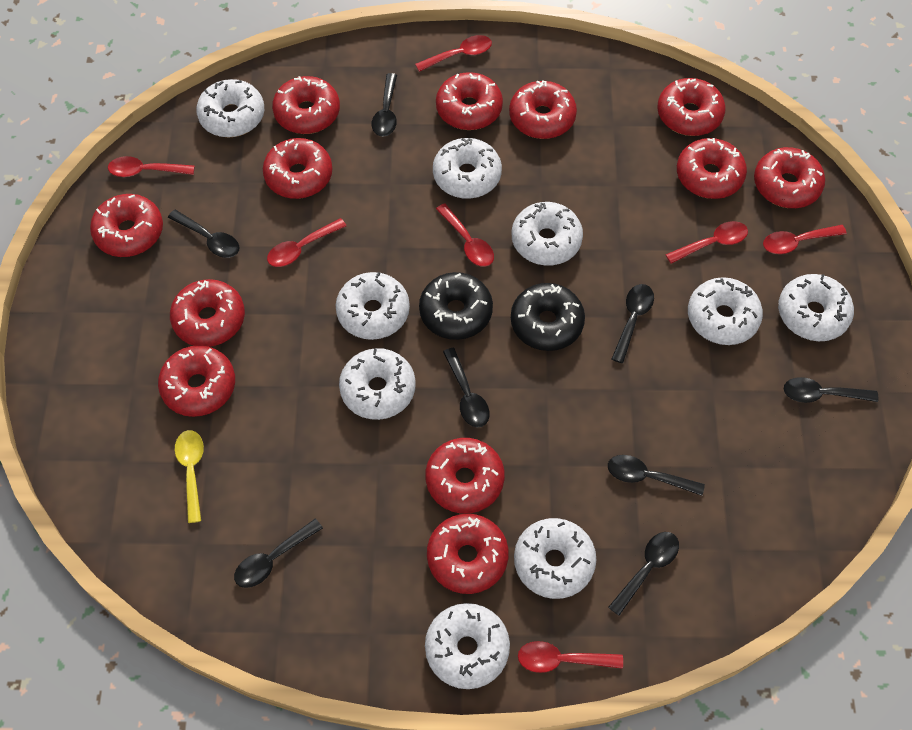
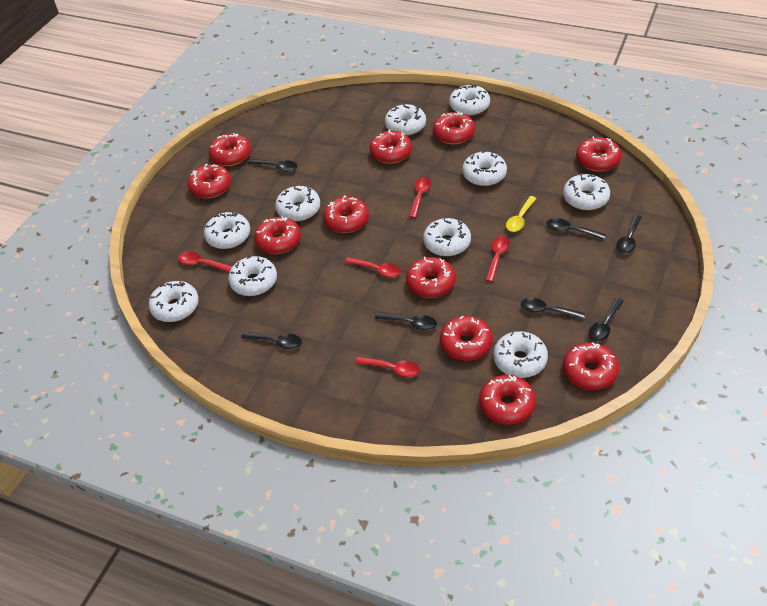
black donut: [419,272,493,340] [511,283,585,351] = 2 -> none = 0
black spoon: [168,210,239,258] [234,519,323,588] [372,73,397,137] [443,348,490,427] [608,455,705,496] [608,532,679,616] [612,284,654,363] [784,377,878,403] = 8 -> [241,332,302,349] [248,159,297,172] [375,312,437,330] [521,298,585,319] [547,218,606,240] [589,298,624,342] [616,215,642,254] = 7
red donut: [90,194,163,257] [158,345,235,417] [170,279,245,347] [263,138,332,199] [272,76,340,134] [425,438,505,514] [427,514,509,594] [436,72,503,130] [509,80,577,139] [657,78,726,136] [677,138,747,199] [754,147,825,208] = 12 -> [187,163,231,198] [209,133,251,166] [254,216,301,254] [323,195,369,233] [369,129,412,164] [406,257,456,298] [433,112,475,144] [440,316,493,361] [479,375,536,425] [563,342,619,390] [576,136,622,172] = 11
red spoon: [108,156,195,177] [267,218,346,267] [415,35,492,72] [436,203,494,267] [518,641,623,673] [665,221,748,264] [763,225,847,254] = 7 -> [178,252,233,272] [345,257,401,277] [356,357,420,377] [409,177,431,218] [486,236,510,282] = 5
white donut: [196,79,264,137] [336,272,410,340] [339,348,416,420] [425,603,510,689] [433,138,502,199] [511,202,583,266] [514,518,596,599] [688,277,763,345] [778,274,854,341] = 9 -> [149,281,199,322] [204,212,250,249] [228,256,277,296] [275,185,320,222] [385,103,426,136] [423,217,471,256] [449,84,490,116] [462,151,507,186] [493,331,548,378] [563,173,610,210] = 10

